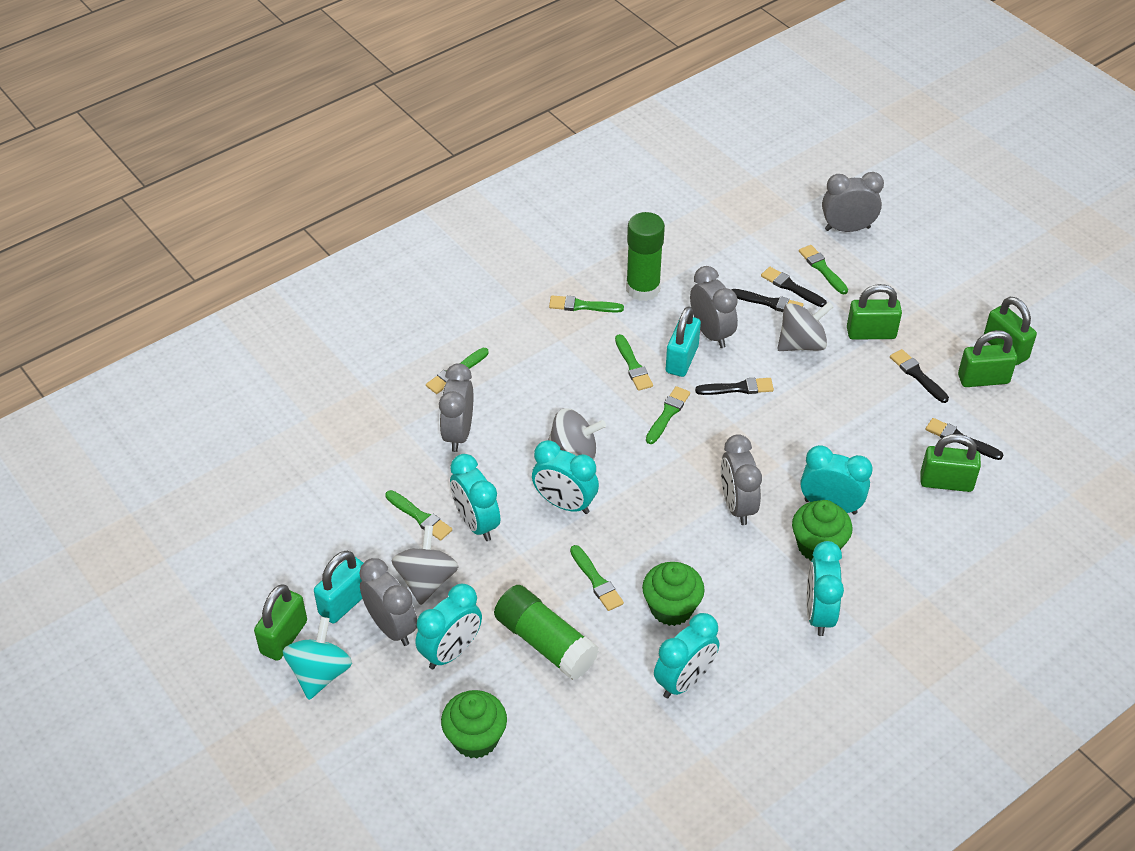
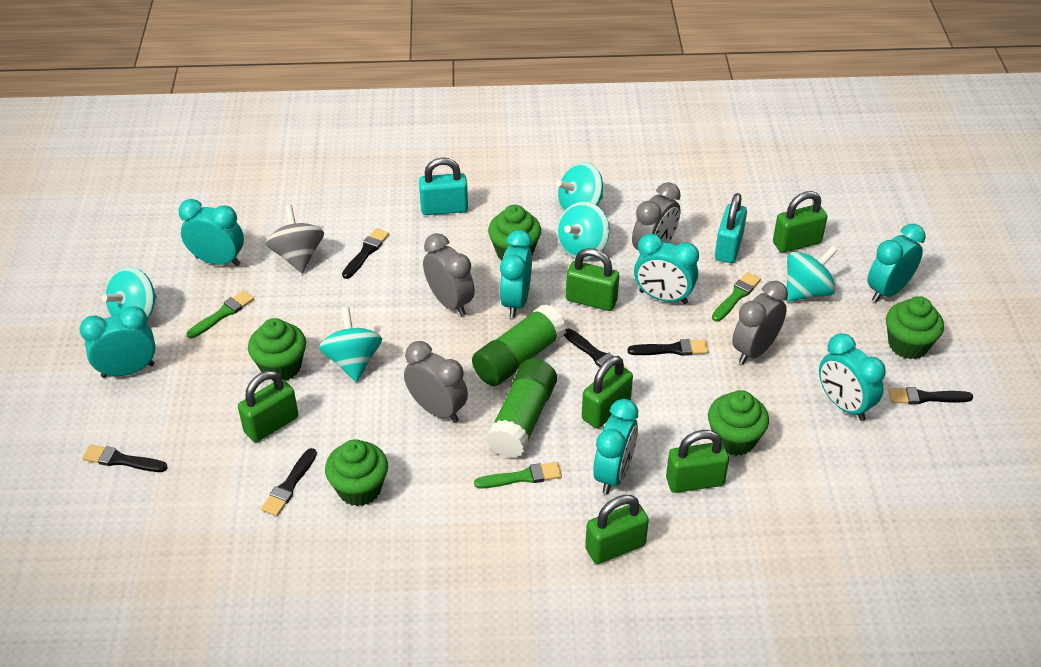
black brush: [695,378,774,395] [731,289,804,312] [761,267,827,307] [890,349,949,403] [926,418,1003,460] = 5 -> [82,445,168,472] [261,448,317,516] [342,228,389,279] [564,329,627,369] [628,339,709,356] [888,387,973,404] = 6
green brush: [385,490,452,541] [426,348,489,394] [549,296,624,312] [570,545,624,611] [615,334,653,391] [646,386,690,444] [799,245,848,294] = 7 -> [187,290,254,338] [474,462,562,489] [712,272,761,322] = 3
green cupcake: [441,690,507,759] [642,562,705,626] [792,500,852,561] = 3 -> [248,318,306,380] [325,439,388,506] [488,205,541,261] [708,390,769,456] [886,296,944,359] = 5
green padlock: [254,584,307,661] [847,284,902,340] [921,434,981,492] [958,330,1017,387] [984,297,1037,365] = 5 -> [238,371,298,442] [566,248,619,311] [582,356,633,429] [585,495,649,564] [666,430,729,493] [773,191,827,253] = 6
grey clock: [359,558,417,646] [439,363,473,452] [690,266,738,348] [721,434,762,525] [822,172,884,232] = 5 -> [404,341,468,423] [423,233,475,316] [632,182,681,251] [732,281,788,364] = 4
grey spinning top: [391,525,459,605] [548,408,606,460] [777,302,833,351] = 3 -> [266,205,324,273] = 1
turquoise clock: [415,584,482,669] [450,454,500,541] [532,440,599,514] [654,613,719,698] [801,445,873,515] [807,541,844,636] = 6 -> [80,306,156,378] [179,199,244,266] [500,230,532,317] [593,399,638,494] [634,233,699,304] [819,333,886,421] [868,224,926,302] = 7
turquoise spinning top: [283,617,352,700] = 1 -> [101,267,157,318] [319,307,382,382] [556,162,603,211] [557,201,610,260] [786,245,838,302] = 5

